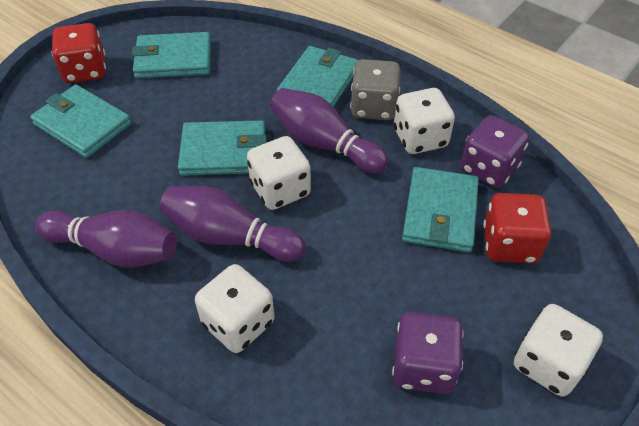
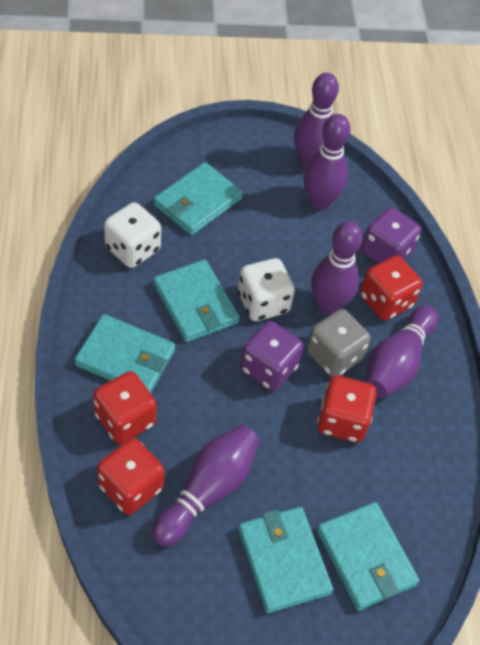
purple bowling pin: [35,210,177,267] [159,186,306,262] [270,88,389,174] = 3 -> [152,425,260,546] [294,73,339,167] [304,114,351,209] [311,221,363,314] [365,305,438,399] = 5
red dice: [52,23,106,83] [483,193,551,264] = 2 -> [93,371,157,444] [97,438,164,515] [317,375,377,442] [360,255,422,320] = 4
white dice: [195,264,275,353] [247,136,311,210] [394,88,455,154] [514,304,603,397] = 4 -> [104,202,161,268] [238,258,295,321] = 2

